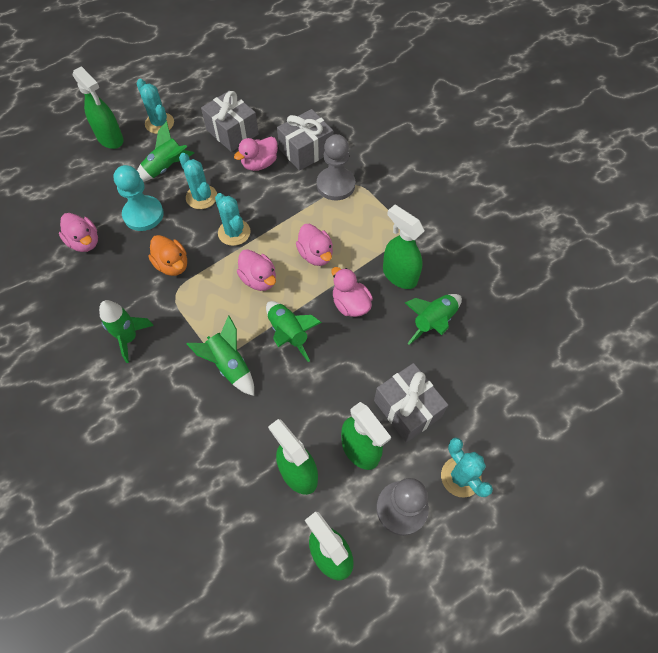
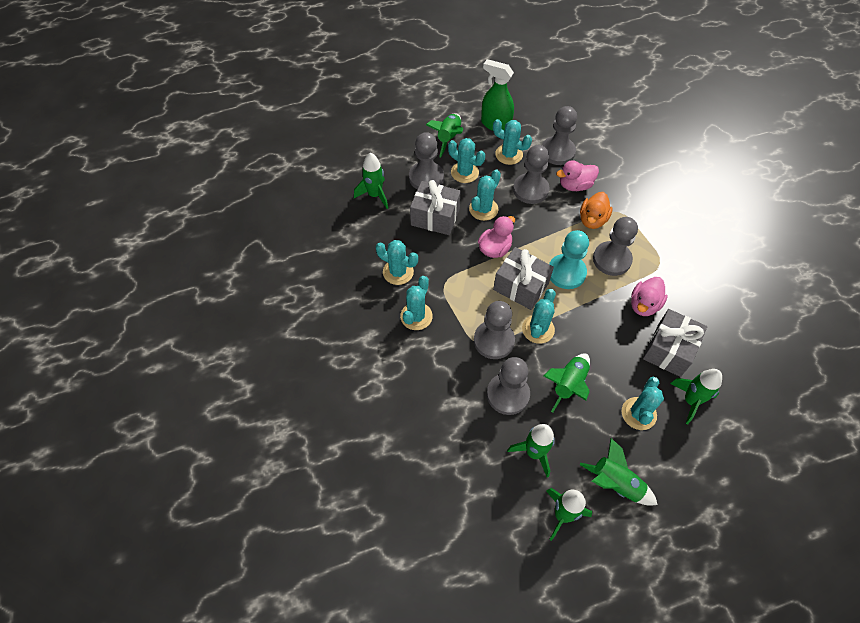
green rocket: [99,300,154,363] [137,121,194,182] [187,315,254,396] [266,301,322,362] [405,294,462,345] = 5 -> [354,153,388,209] [426,113,463,158] [507,424,555,478] [544,353,590,413] [546,488,592,541] [580,438,658,506] [670,369,722,424] = 7
green spray bottle: [73,66,124,149] [268,419,318,495] [305,512,354,581] [341,402,391,470] [383,205,425,289] = 5 -> [481,59,514,131] = 1
grey pawn: [317,134,355,201] [376,478,429,536] = 2 -> [409,132,444,190] [474,301,515,359] [487,357,530,415] [513,145,549,204] [542,106,577,165] [593,217,638,276] = 6
pink duck: [59,213,98,252] [234,137,278,171] [237,249,276,291] [296,224,333,266] [331,267,373,317] = 5 -> [478,216,515,258] [556,160,599,191] [631,277,668,316] = 3
turquoise cactus: [136,79,174,134] [179,153,217,209] [215,193,251,246] [441,438,493,498] = 4 -> [376,240,418,285] [400,276,433,330] [448,138,485,183] [469,169,501,221] [493,119,532,165] [522,289,556,344] [622,377,664,430] = 7

